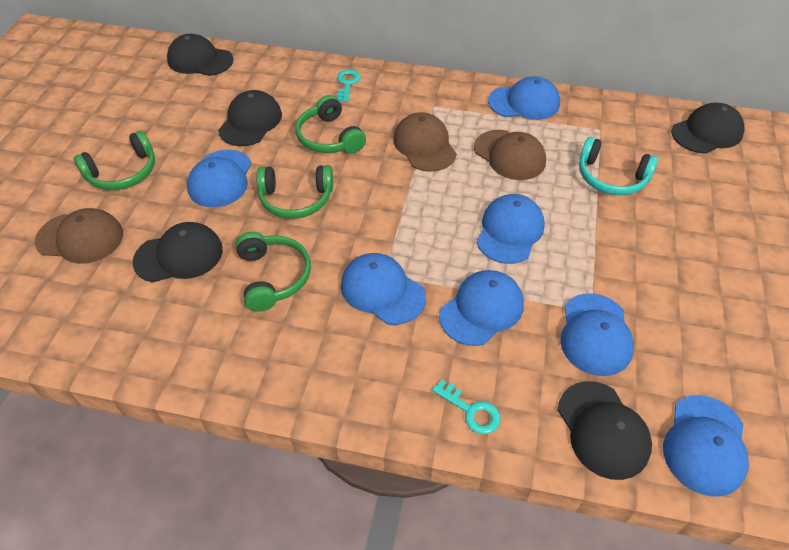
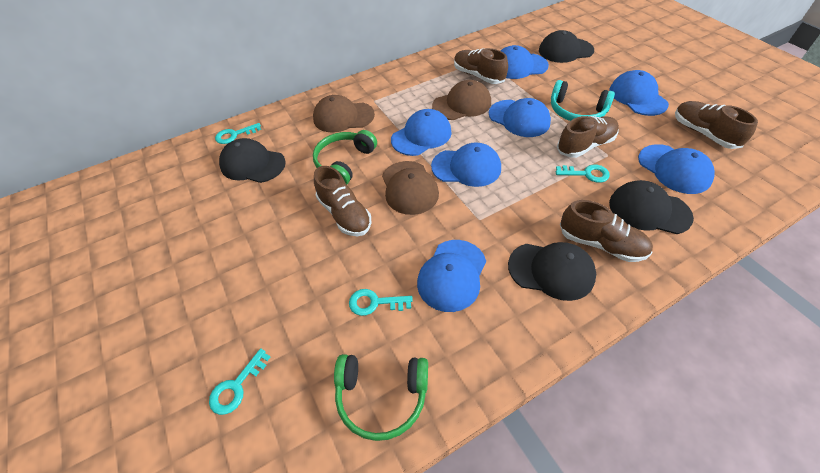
black cap: [133,222,223,283] [167,34,233,76] [218,90,282,146] [558,381,652,480] [671,103,745,154] = 5 -> [219,138,286,183] [508,242,596,301] [539,30,594,63] [609,180,694,234] = 4
brown shoe: none = 0 -> [314,166,371,236] [454,48,508,84] [557,116,619,158] [560,200,653,262] [675,101,758,149] = 5
green headphones: [74,130,155,190] [236,232,311,312] [256,165,333,219] [295,95,366,153] = 4 -> [313,130,377,185] [334,354,428,441] = 2
turquoise key: [337,69,361,102] [432,380,500,434] = 2 -> [209,348,270,415] [215,123,261,144] [349,289,413,316] [556,164,610,183] = 4

